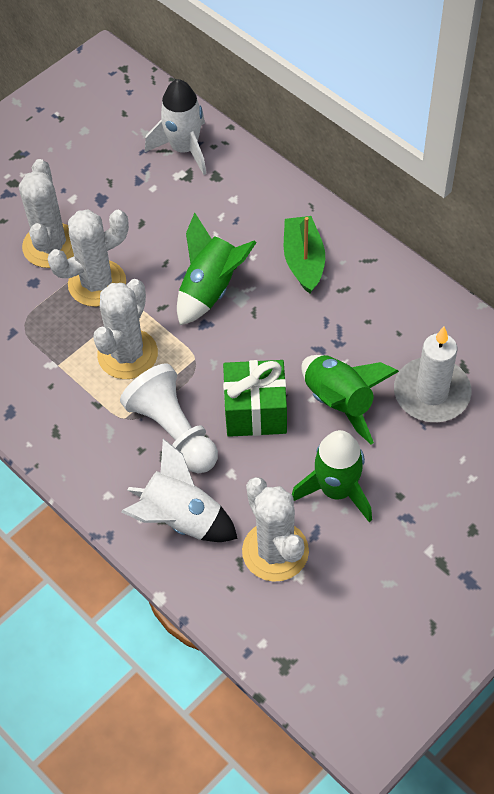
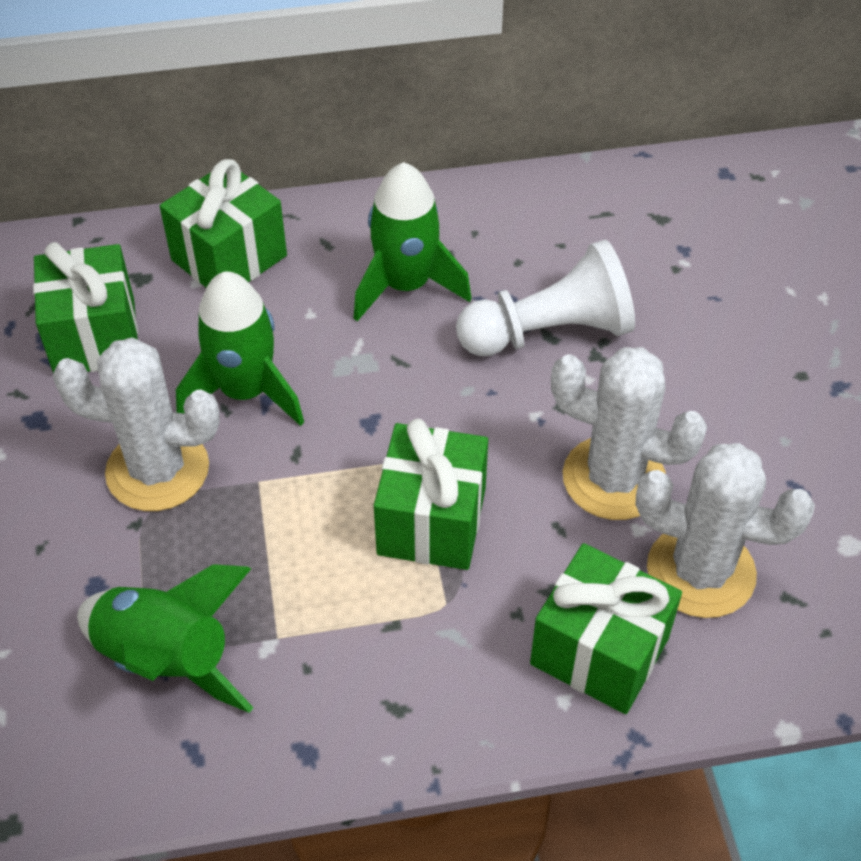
green boat: [284,216,325,294] = 1 -> none = 0
green gift: [223,360,287,437] = 1 -> [33,242,138,373] [160,159,287,288] [374,418,488,570] [530,543,682,714] = 4
white cactus: [19,159,74,268] [48,210,129,307] [93,279,158,379] [242,477,309,582] = 4 -> [53,337,220,511] [551,347,707,520] [635,443,815,618] = 3
white candle: [394,327,472,422] = 1 -> none = 0
white rocket: [121,439,238,542] [145,79,207,175] = 2 -> none = 0

